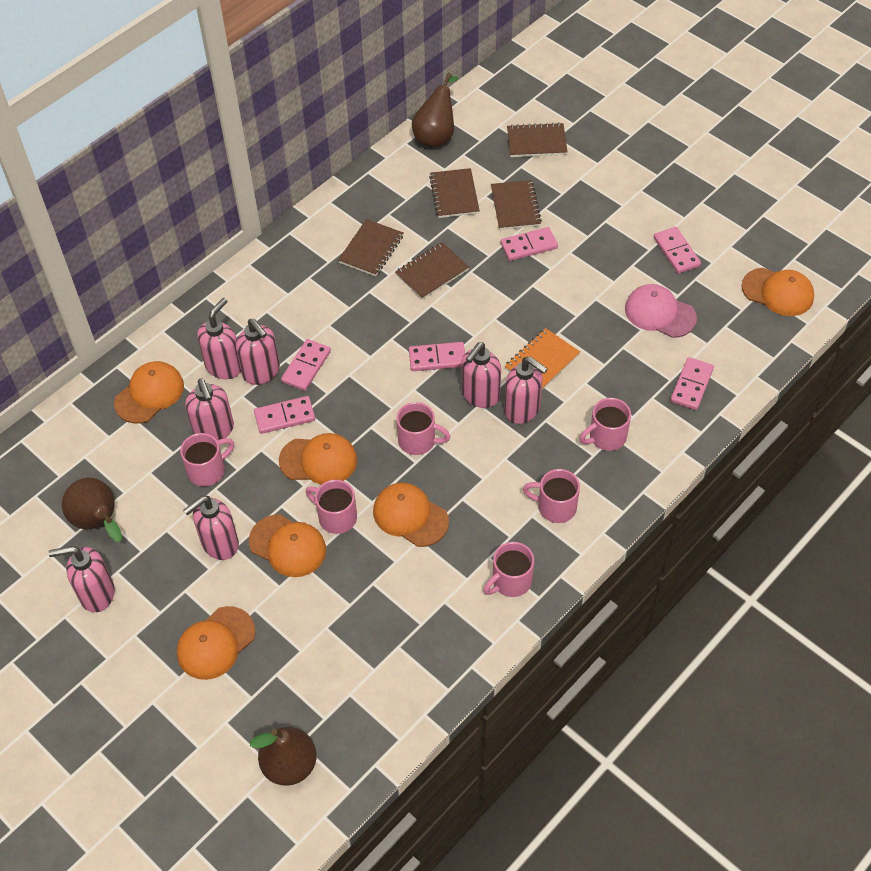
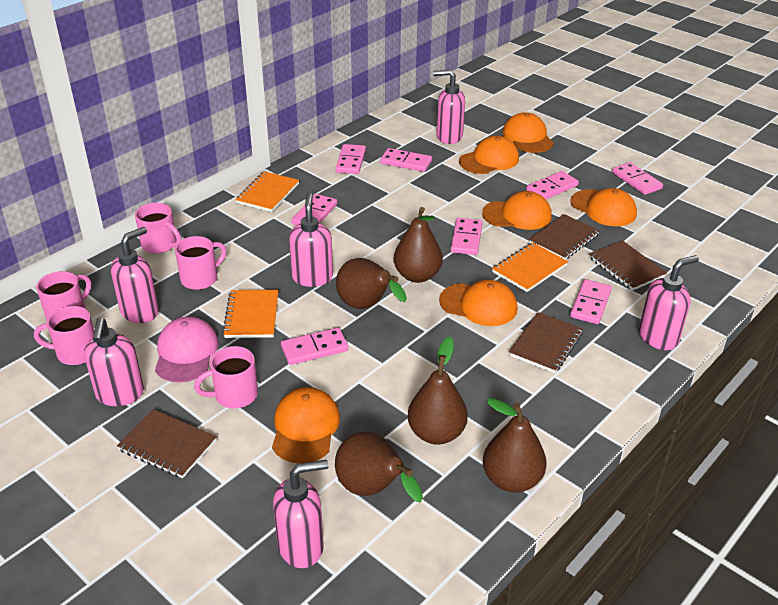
brown notebook: [338,219,403,276] [395,242,469,300] [429,168,480,218] [491,180,542,230] [507,122,567,157] = 5 -> [117,409,217,478] [509,312,583,373] [529,214,600,260] [589,240,667,291] = 4
brown pear: [62,478,122,542] [250,727,317,786] [412,73,458,148] = 3 -> [335,431,423,502] [336,258,407,309] [394,207,443,283] [407,337,468,445] [483,398,547,493] = 5
orange notebook: [505,328,580,390] = 1 -> [222,290,278,338] [235,171,299,212] [492,242,568,292] = 3
pink domino: [254,396,315,434] [281,339,331,391] [409,342,465,371] [501,227,558,261] [654,227,701,274] [670,357,714,410] = 6 -> [281,328,349,365] [292,194,337,225] [335,144,366,174] [380,148,432,172] [451,218,483,255] [527,171,579,199] [570,279,612,324] [612,162,663,195] = 8
pink mug: [180,433,234,486] [306,480,357,534] [396,402,451,455] [484,542,534,597] [523,469,580,523] [580,398,631,451] = 6 -> [34,306,94,365] [36,271,91,321] [135,203,181,254] [175,236,227,290] [194,346,258,408] = 5
pink soap dispenser: [48,546,115,612] [183,496,239,560] [185,379,234,440] [197,298,241,379] [236,319,280,385] [461,342,501,408] [504,356,548,424] = 7 -> [84,318,144,406] [111,227,159,323] [273,460,329,568] [289,192,333,287] [433,70,465,144] [639,255,699,350] = 6

